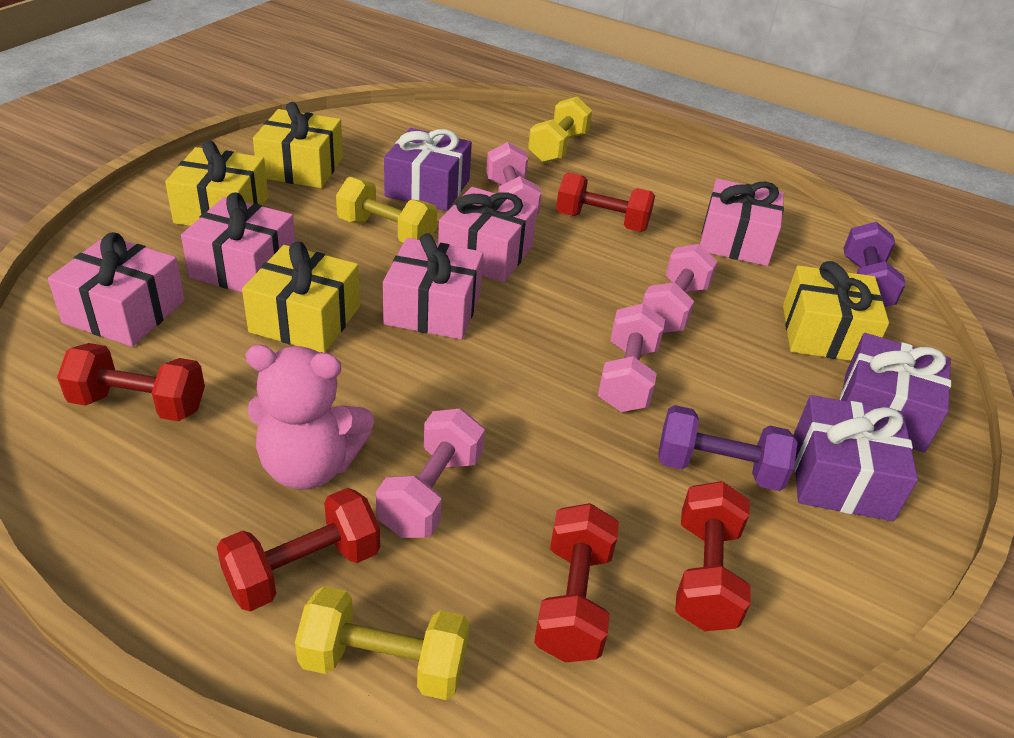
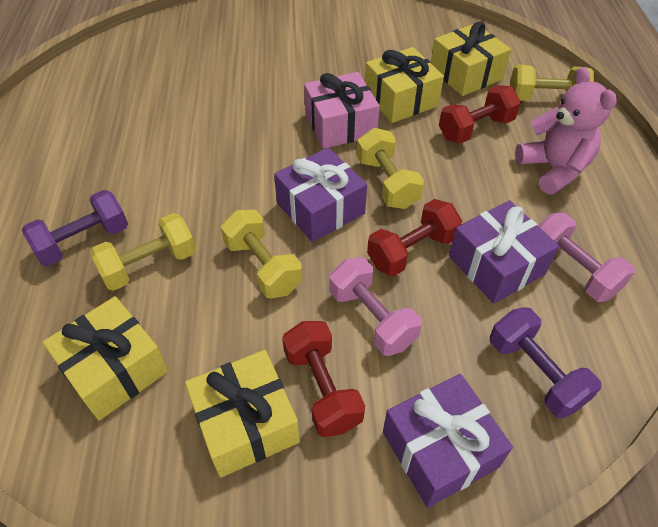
pink dumbbell: [376,409,485,538] [486,142,542,214] [598,303,665,412] [642,244,717,333] = 4 -> [329,257,422,356] [538,213,635,302] = 2
pink gift: [48,232,185,347] [181,192,295,293] [383,233,484,340] [438,187,537,282] [700,179,784,266] = 5 -> [304,72,380,149] = 1
red dumbbell: [57,343,205,421] [217,488,380,612] [534,503,619,663] [556,172,655,232] [675,481,751,631] = 5 -> [282,321,365,437] [367,199,462,276] [439,85,521,143] = 3
yellow dumbbell: [295,586,470,700] [336,177,437,243] [528,96,592,163] = 3 -> [90,213,196,291] [221,210,302,299] [357,128,424,209] [510,65,594,101] = 4

